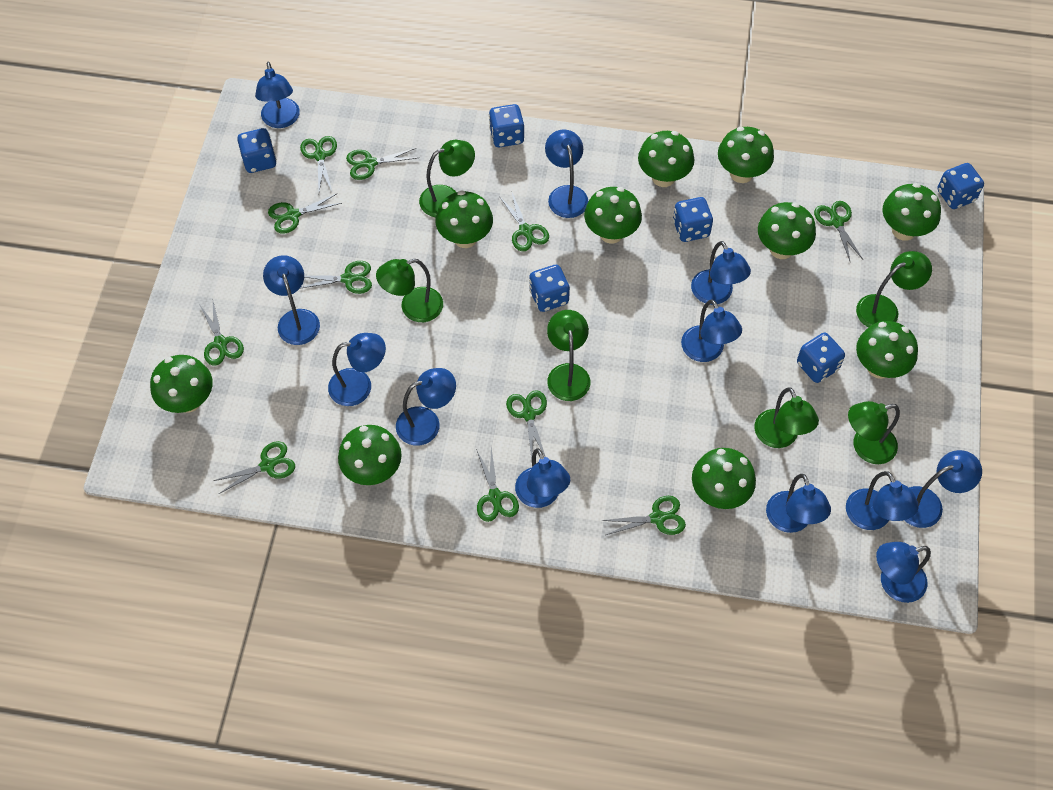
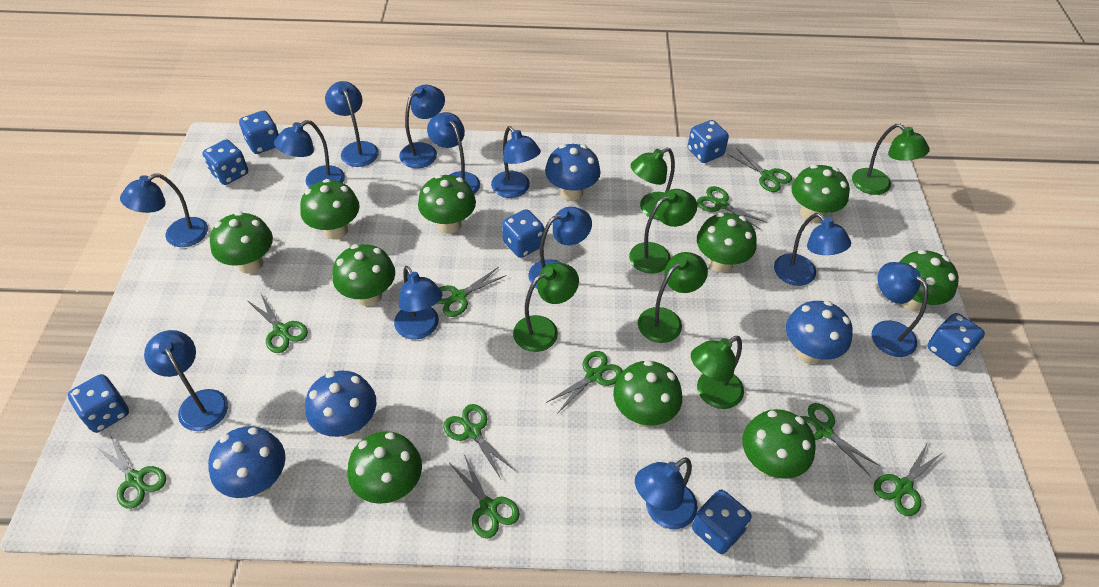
blue dice: [237,128,277,173] [489,104,524,147] [529,265,570,312] [673,197,713,242] [797,333,845,383] [938,163,984,209] = 6 -> [68,374,129,433] [202,139,248,185] [239,111,279,154] [502,209,544,258] [688,120,729,163] [692,490,752,554] [927,313,985,367] = 7
blue mushroom: none = 0 -> [208,426,285,498] [305,371,376,437] [545,144,601,201] [786,301,853,364] = 4
green scissors: [199,302,244,366] [213,441,295,494] [268,193,342,234] [300,136,337,191] [301,261,372,294] [346,148,417,180] [476,448,519,522] [499,191,549,251] [506,390,547,460] [601,496,686,535] [814,201,863,263] = 11 -> [95,435,166,509] [247,292,308,353] [438,267,507,317] [443,404,515,479] [450,454,520,539] [546,351,623,414] [697,186,767,230] [728,148,792,192] [800,403,880,476] [873,442,942,516] = 10

